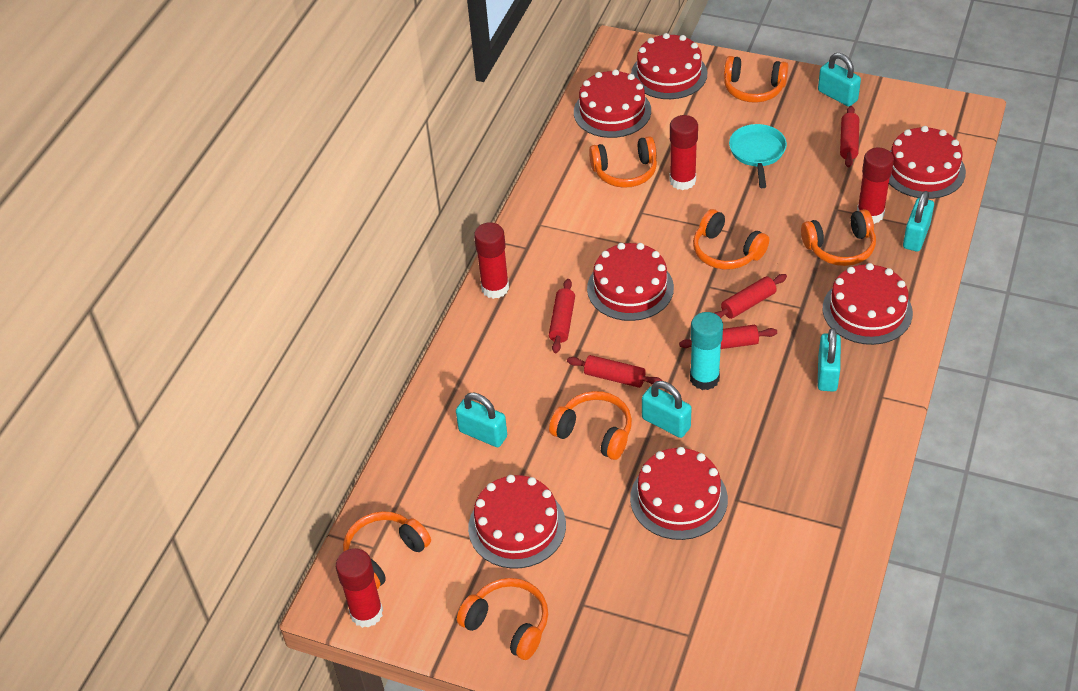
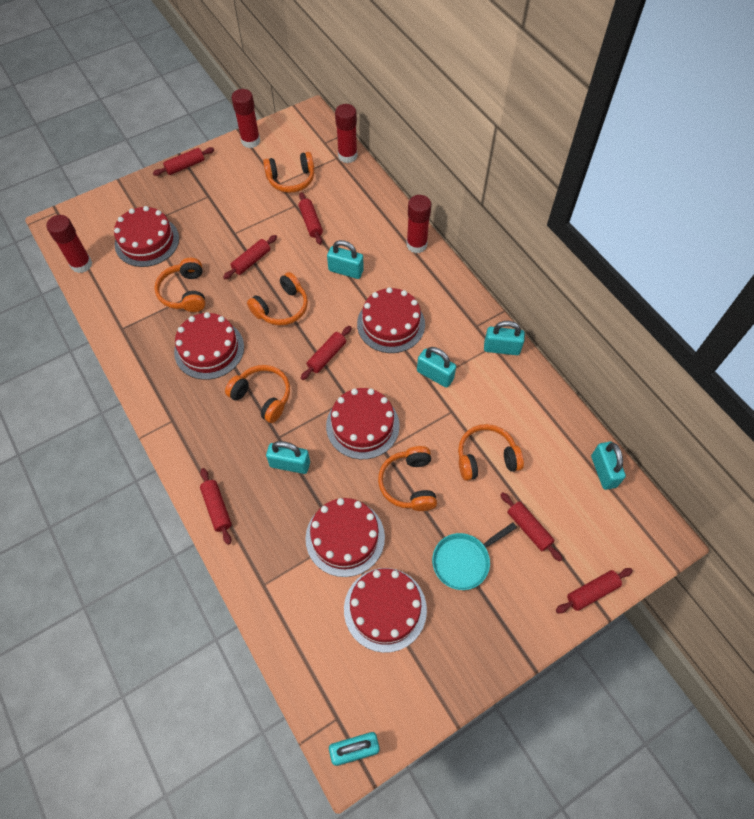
orange headphones: [343,511,431,589] [457,578,548,660] [549,391,632,460] [589,136,657,188] [693,209,769,270] [724,56,788,102] [801,209,876,266] = 7 -> [154,258,205,312] [225,365,290,423] [247,272,308,325] [263,152,314,193] [378,446,437,511] [458,424,524,481] = 6
red cake: [468,475,566,569] [574,69,651,138] [587,243,674,321] [630,447,728,540] [631,33,707,99] [823,263,913,345] [889,126,966,199] = 7 -> [114,206,179,267] [174,312,244,380] [305,498,385,577] [326,388,400,459] [344,568,427,653] [357,287,425,353] = 6
red rolling pin: [549,279,575,353] [567,355,662,388] [679,325,777,349] [715,274,787,319] [840,106,859,168] = 5 -> [153,147,214,176] [200,468,232,545] [223,235,277,279] [299,192,323,245] [301,326,352,380] [500,492,562,561] [556,568,633,613] = 7
turquoise glue stick: [690,312,723,390] = 1 -> none = 0
turquoise padlock: [456,393,507,447] [642,381,692,438] [818,53,861,107] [818,328,841,392] [903,191,934,252] = 5 -> [266,441,310,474] [327,240,364,279] [329,732,379,766] [417,347,456,388] [484,321,525,355] [591,442,626,490] = 6

